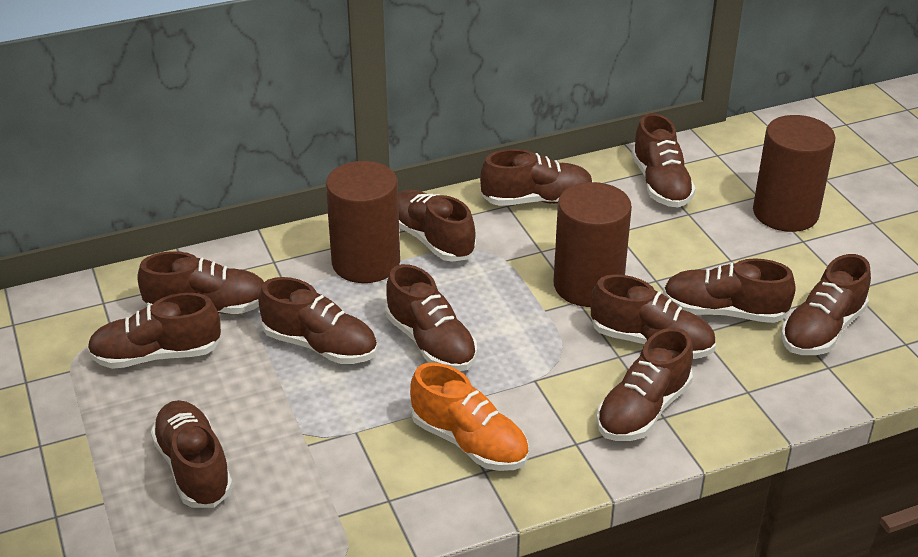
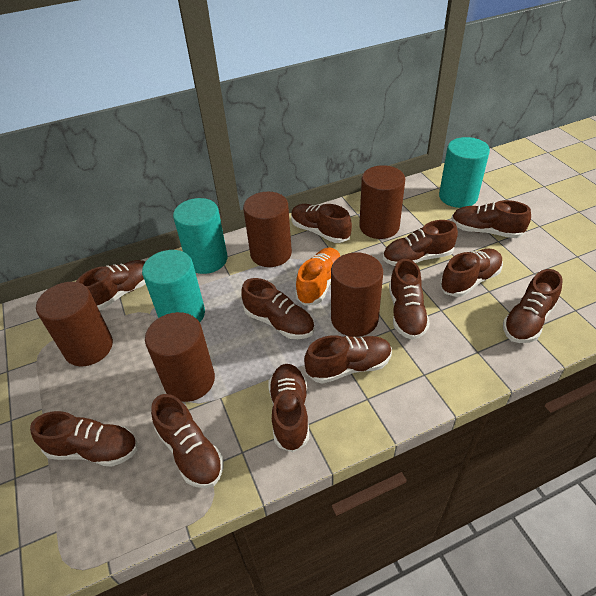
brown cylinder: [326,161,400,283] [553,182,632,307] [753,115,835,232] = 3 -> [36,282,113,366] [145,312,215,402] [243,192,292,267] [331,252,383,337] [359,165,405,239] = 5
turquoise cylinder: none = 0 -> [142,250,205,322] [173,198,227,274] [439,137,490,208] = 3

